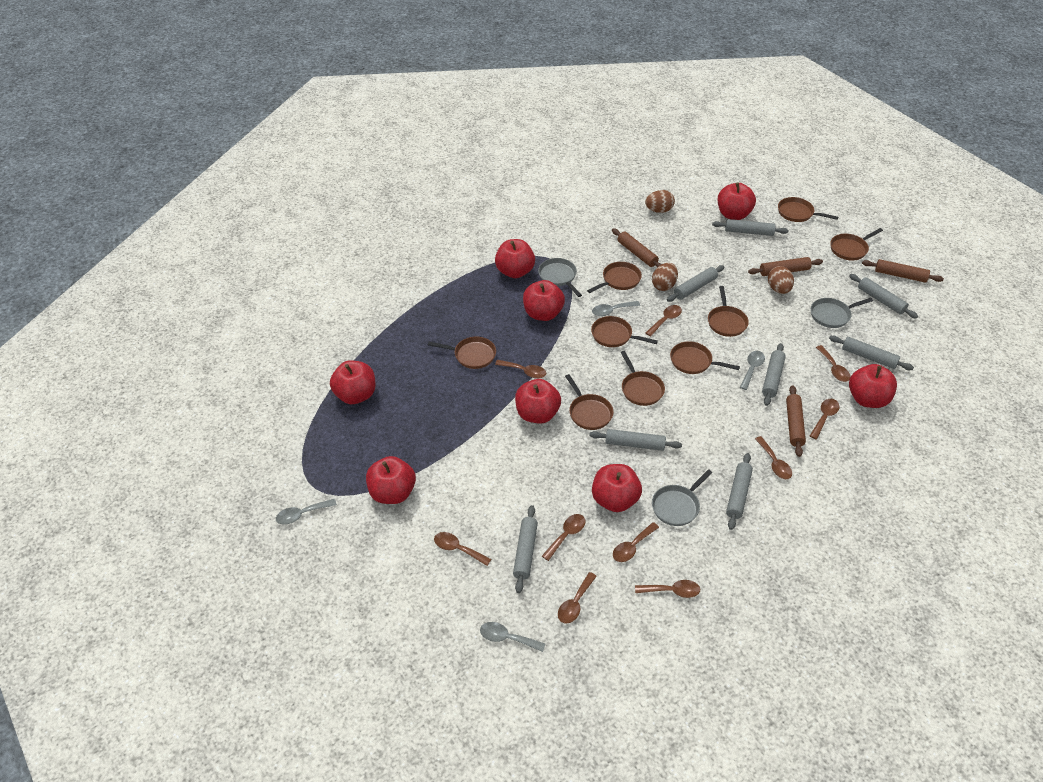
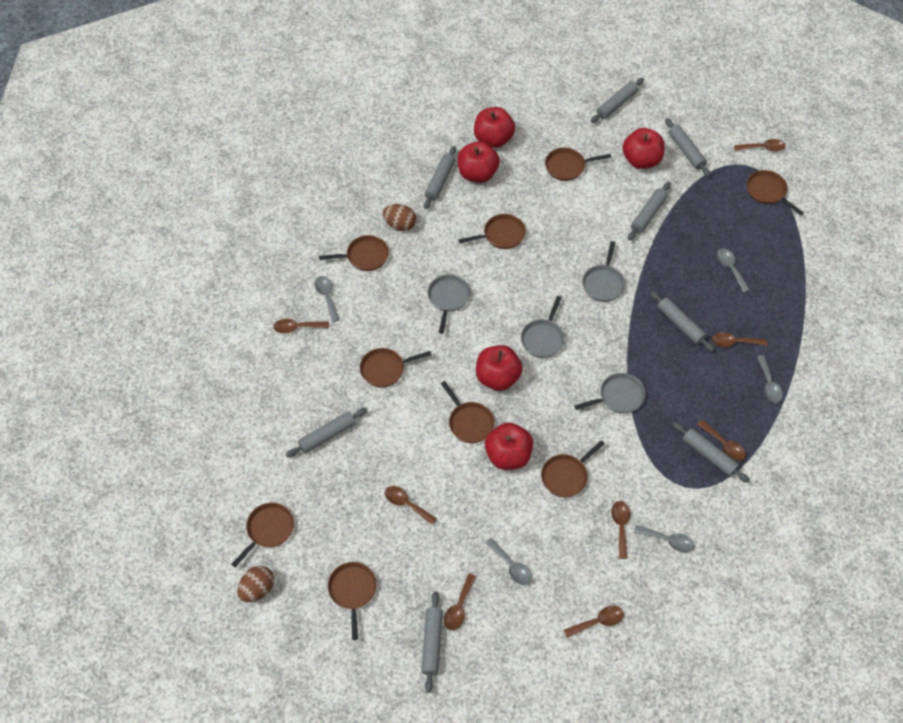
brown egg: [645,190,675,213] [652,263,678,291] [768,266,794,294] = 3 -> [237,566,274,602] [383,204,416,231] = 2
brown rolling pin: [612,228,662,267] [748,257,823,276] [786,385,806,457] [862,259,944,283] = 4 -> none = 0
brown spoon: [434,532,491,566] [495,360,546,378] [542,514,585,561] [558,572,597,624] [613,522,659,562] [635,580,700,598] [646,305,682,337] [755,436,792,479] [810,399,839,439] [816,345,850,382] = 10 -> [273,319,329,333] [385,486,437,525] [444,574,476,630] [564,606,624,638] [611,501,630,559] [697,420,746,461] [712,332,768,347] [734,139,786,152] = 8
grey pan: [538,258,582,297] [652,469,712,526] [811,298,873,328] = 3 -> [428,274,470,334] [521,296,565,358] [574,373,645,413] [582,241,625,302] = 4
grey spoon: [276,499,337,525] [480,622,545,652] [592,301,640,316] [740,351,765,390] = 4 -> [315,276,340,322] [485,538,532,585] [634,525,694,552] [717,248,750,293] [757,355,783,403] = 5
red apple: [330,360,376,404] [366,456,416,504] [495,239,535,278] [515,379,561,424] [523,280,565,321] [592,464,642,512] [718,182,756,220] [849,364,897,408] = 8 -> [458,141,500,183] [474,107,515,148] [476,345,522,391] [485,422,533,470] [622,128,665,169] = 5

